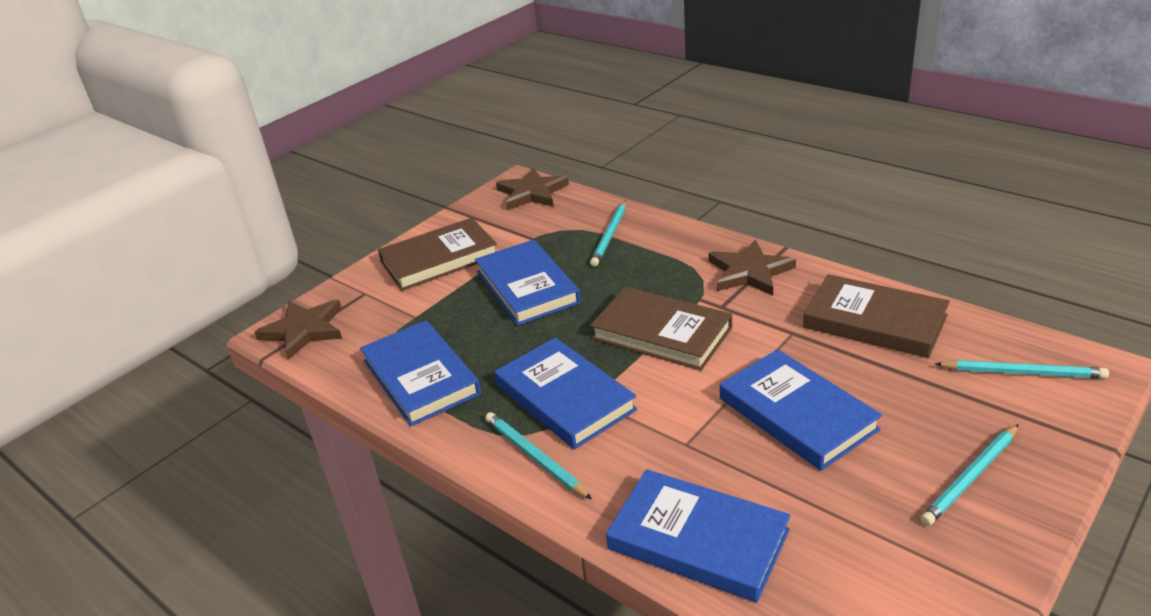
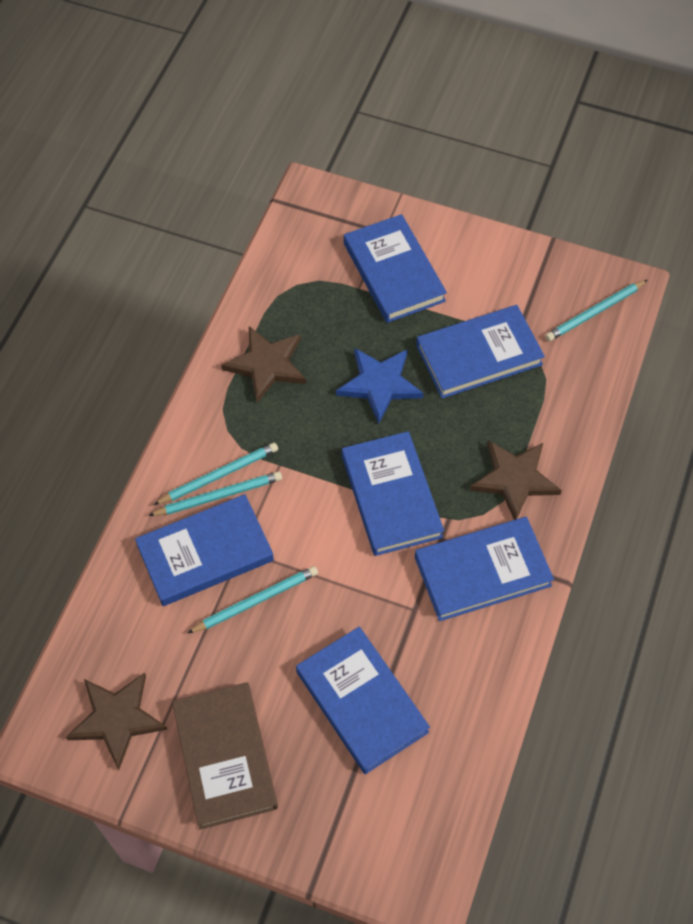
blue book: [360,320,481,426] [475,240,581,325] [495,338,637,449] [606,469,790,602] [720,349,882,471] = 5 -> [135,494,274,606] [296,627,430,774] [342,431,444,556] [344,214,447,323] [415,517,554,621] [416,305,545,399] = 6
blue star: none = 0 -> [336,348,423,424] = 1
brown book: [378,218,497,291] [590,287,732,371] [803,274,950,358] = 3 -> [172,682,278,829] = 1

